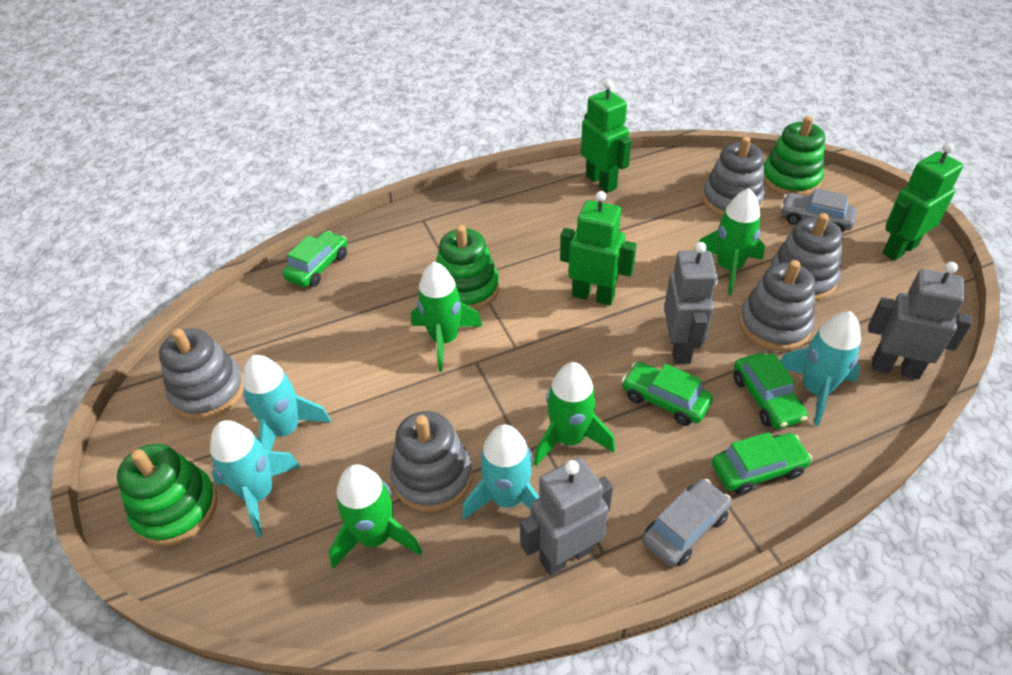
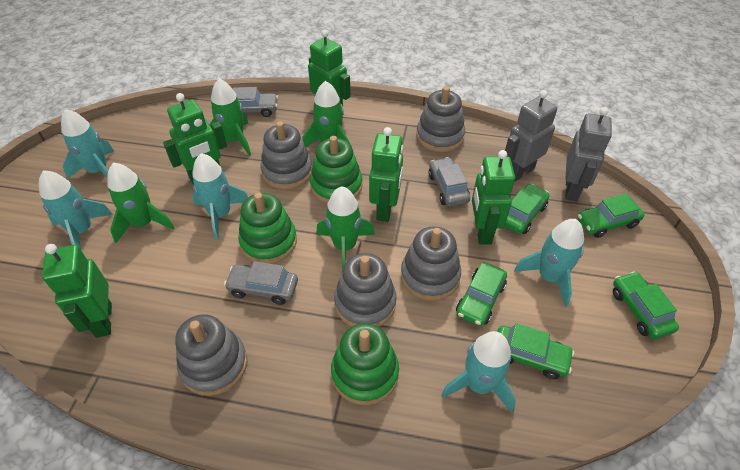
green car: [282,231,347,287] [622,362,713,426] [712,432,812,495] [734,353,808,429] = 4 -> [456,262,507,326] [497,323,574,379] [505,184,549,234] [578,193,644,238] [613,271,679,339] = 5
green robot: [560,191,637,306] [581,80,632,193] [882,143,963,261] = 3 -> [42,244,112,338] [163,93,227,185] [308,30,351,106] [369,127,403,222] [472,150,515,245] = 5
grey car: [642,479,731,566] [781,188,857,233] = 2 -> [224,261,298,305] [233,87,278,117] [428,157,470,207] = 3
grey robot: [520,457,613,575] [664,242,718,364] [868,262,972,380] = 3 -> [505,90,558,182] [565,107,612,201] = 2
turquoise rocket: [210,420,301,537] [242,355,331,451] [462,424,540,519] [780,311,861,426] = 4 -> [39,170,113,249] [61,109,114,179] [192,153,248,240] [441,331,516,413] [514,219,584,307] = 5

